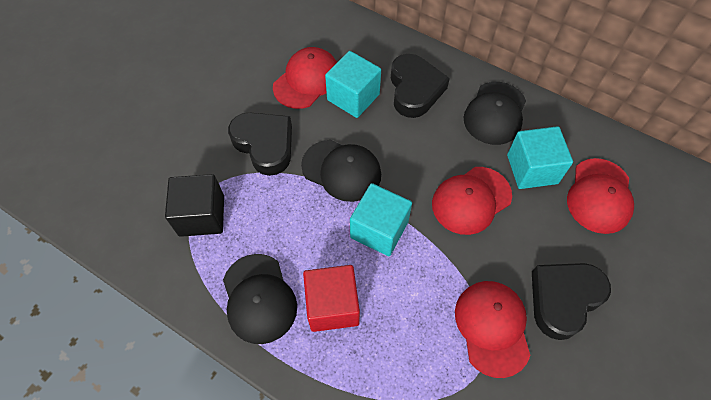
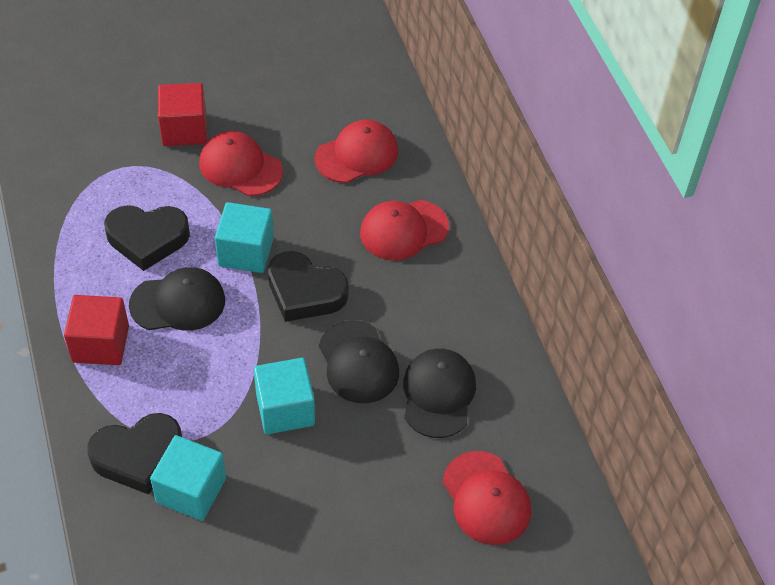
black cube: [165,174,224,237] = 1 -> none = 0
red cube: [303,265,360,332] = 1 -> [64,295,129,365] [158,83,207,146] = 2

